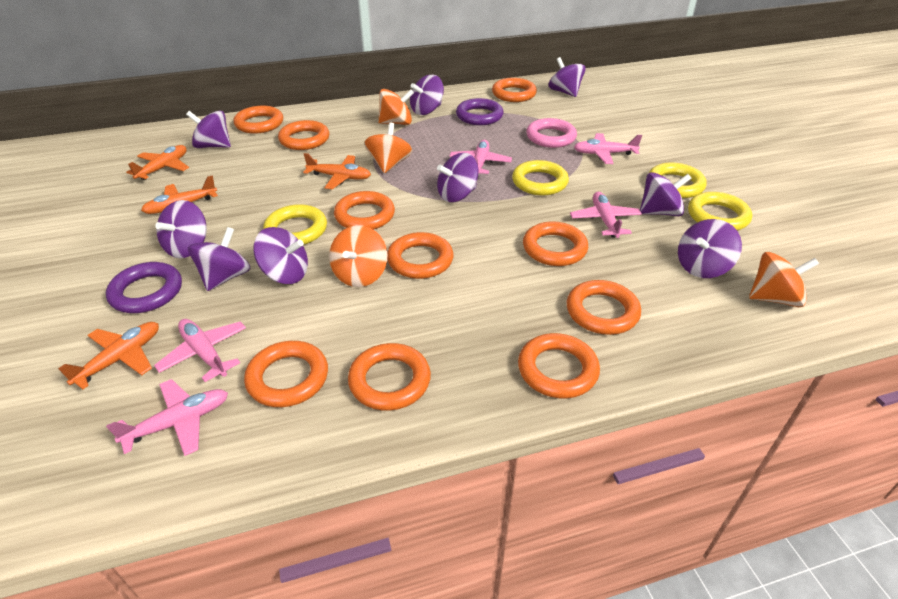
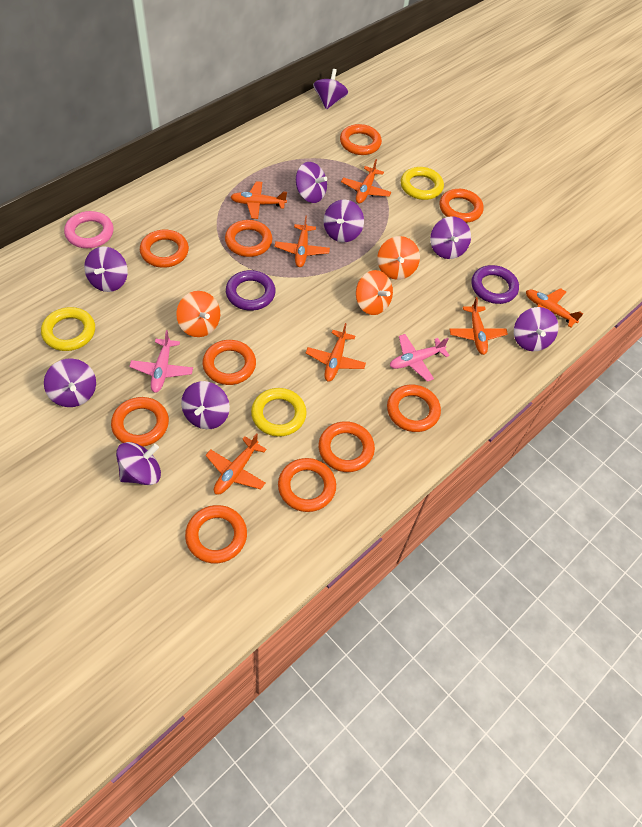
orange plane: [58,322,159,389] [126,145,189,180] [141,176,218,214] [303,153,371,189] = 4 -> [205,433,267,494] [231,181,287,219] [275,216,330,267] [306,323,366,381] [341,159,391,204] [449,297,508,355] [526,288,583,327] = 7
orange spinning top: [329,225,387,287] [364,122,412,173] [378,89,414,125] [749,252,819,307] = 4 -> [176,291,220,337] [356,270,393,315] [377,236,420,280] = 3
pink plane: [106,379,228,456] [154,319,246,382] [449,140,512,174] [570,192,642,238] [574,133,642,164] = 5 -> [129,330,193,393] [390,334,450,382] = 2
yellow ring: [263,204,327,245] [512,160,569,195] [649,162,707,198] [688,192,752,230] = 4 -> [41,307,95,351] [251,388,307,437] [401,167,444,200] = 3

